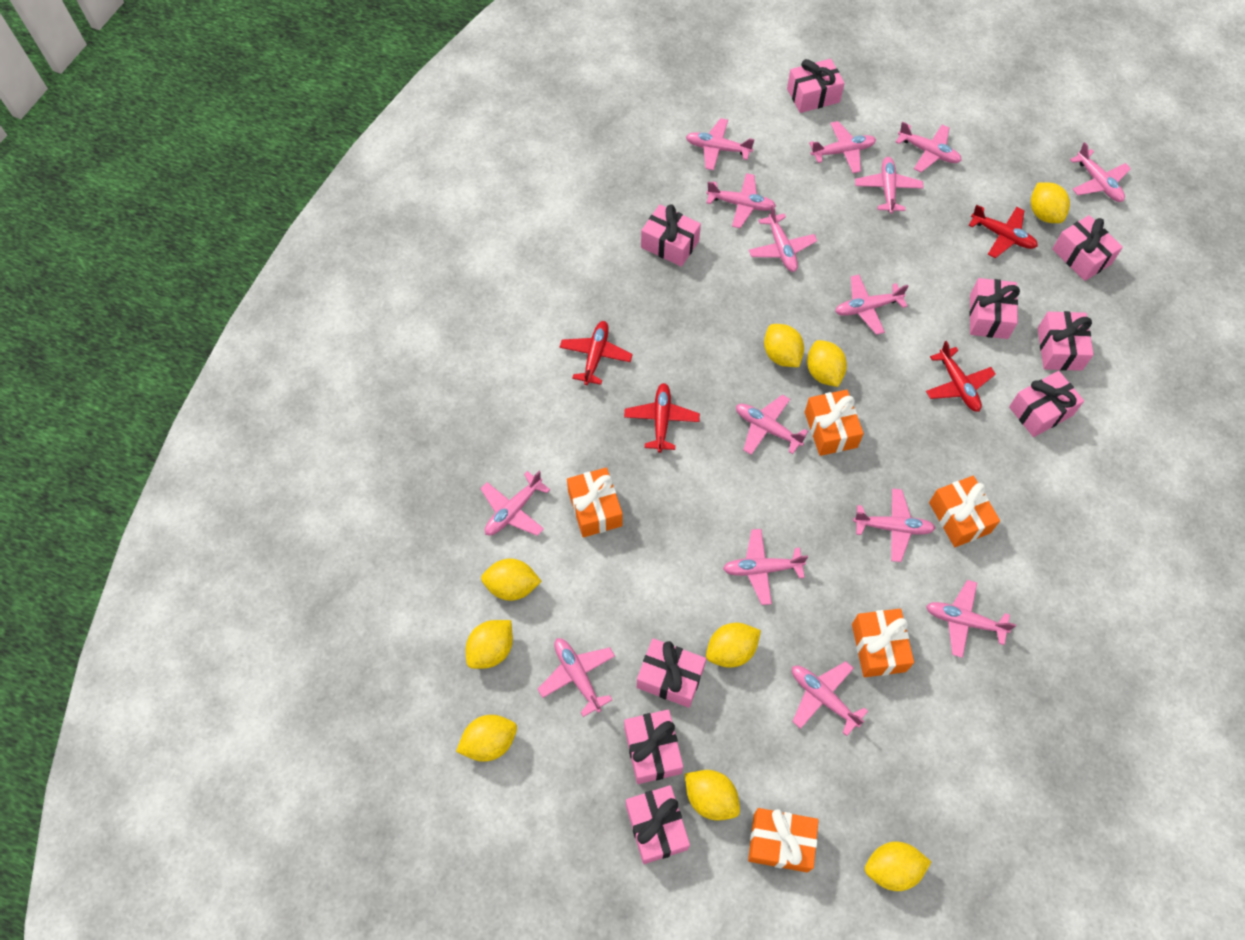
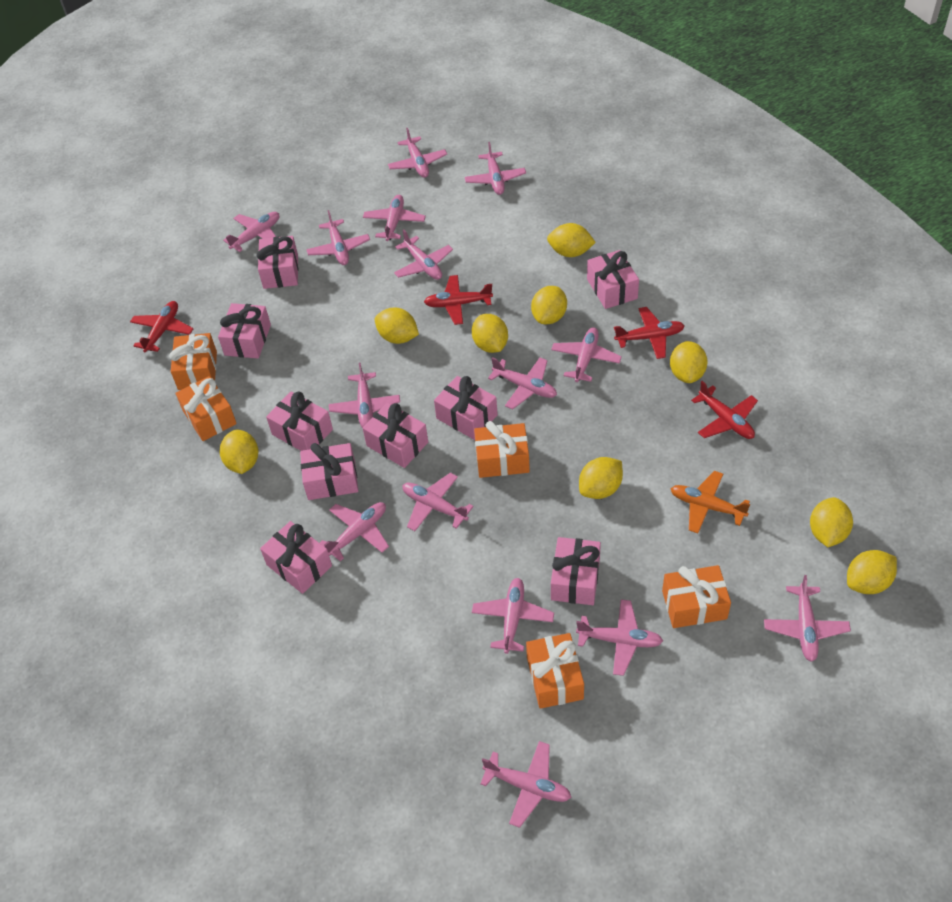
orange plane: none = 0 -> [671,471,750,533] = 1

